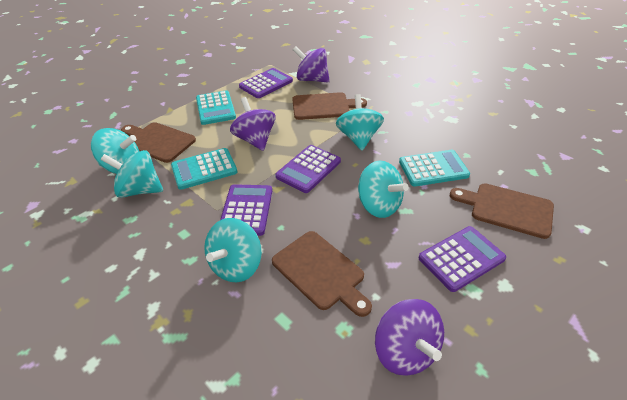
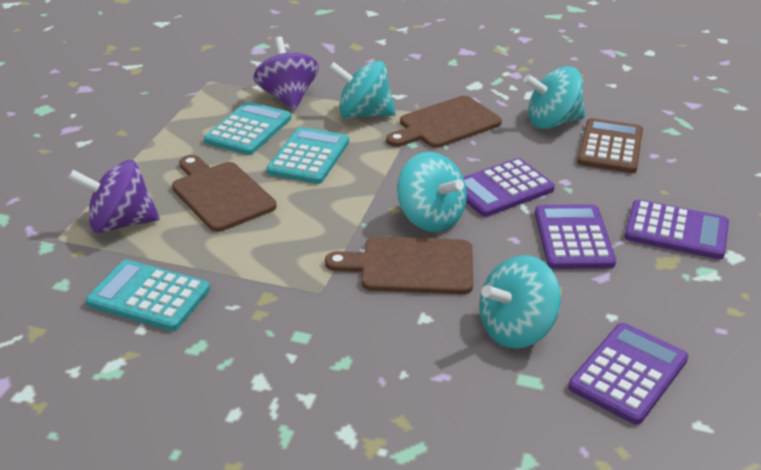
brown calculator: none = 0 -> [577,118,643,173] = 1
brown cutting board: [121,122,196,163] [272,231,372,317] [292,92,367,120] [450,183,554,239] = 4 -> [172,155,277,232] [325,236,473,294] [386,96,502,148] = 3
purple spinning top: [230,97,276,151] [293,46,330,83] [375,299,444,376] = 3 -> [68,160,160,233] [254,37,319,110] = 2
turquoise spinning top: [91,128,139,174] [101,150,163,198] [204,218,262,282] [336,94,384,151] [358,160,409,218] = 5 -> [328,61,396,118] [397,152,467,232] [479,255,561,349] [523,66,585,129] = 4

